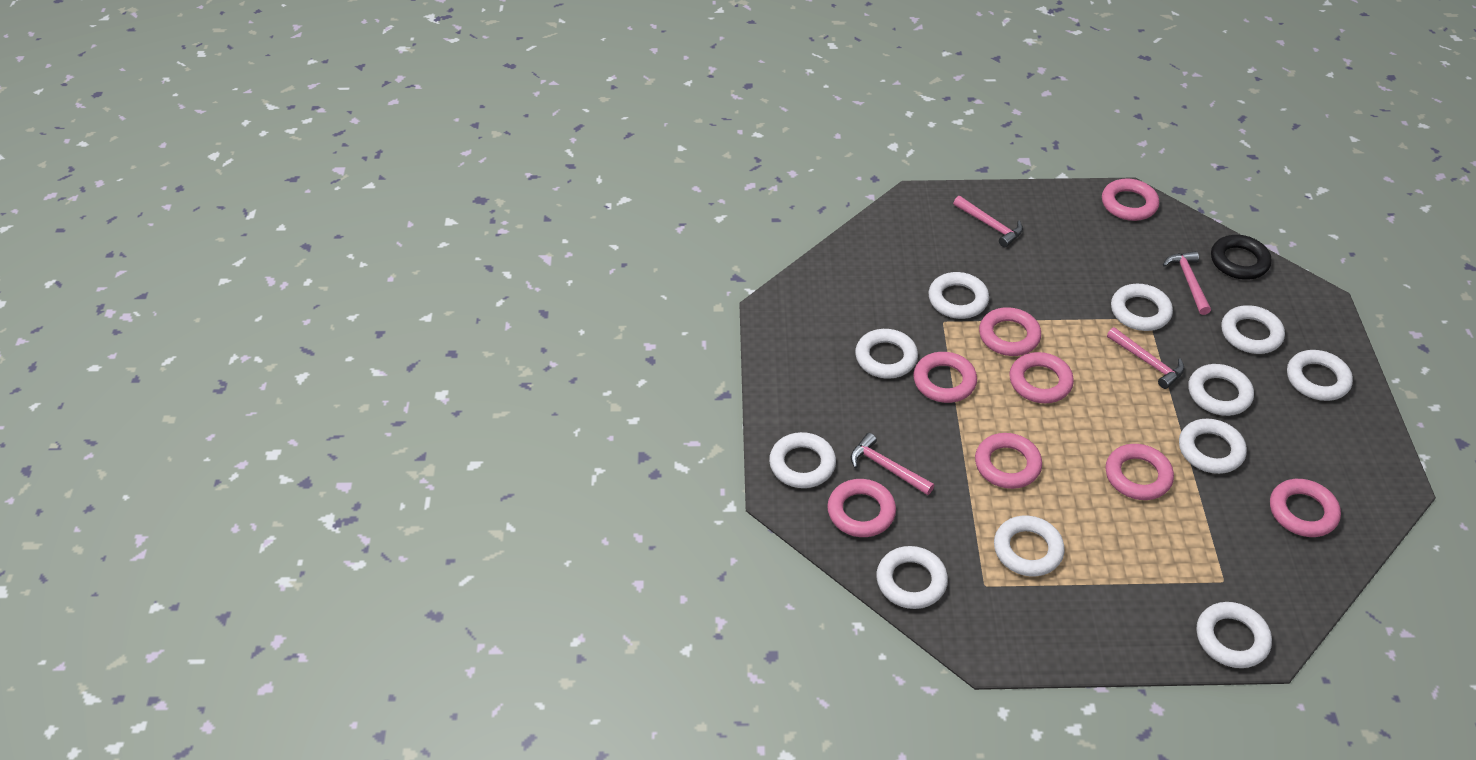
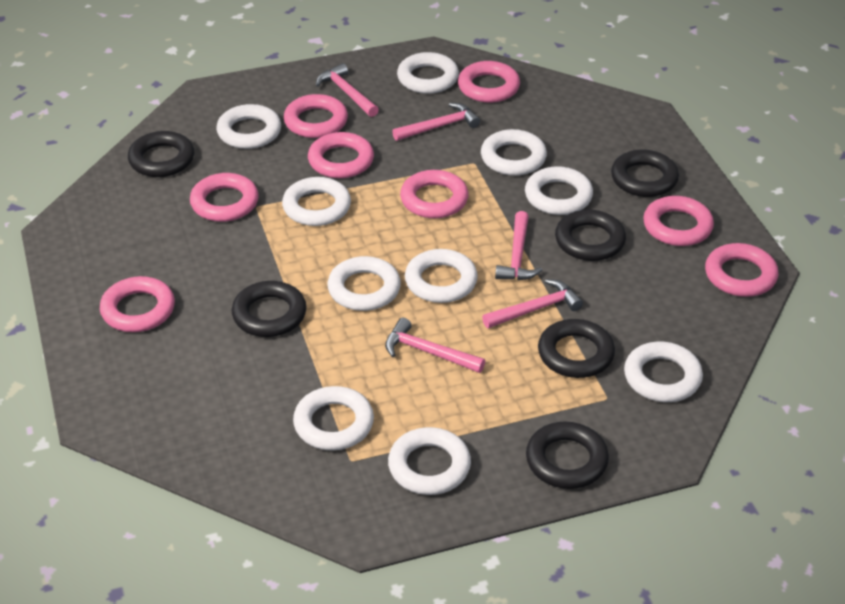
black ring: [1211,235,1272,280] = 1 -> [128,131,194,177] [232,281,307,337] [526,422,609,489] [538,319,615,378] [555,210,626,261] [611,150,679,197] = 6
pink hammer: [850,433,934,495] [953,196,1023,247] [1107,327,1185,389] [1163,251,1211,315] = 4 -> [316,63,379,117] [385,318,485,373] [392,103,480,141] [482,279,583,328] [495,211,542,280] = 5
white ring: [769,432,836,488] [855,329,918,379] [876,546,948,609] [928,272,989,319] [994,516,1065,576] [1111,284,1173,331] [1179,419,1247,474] [1188,364,1254,416] [1197,602,1272,668] [1222,305,1285,354] [1287,350,1353,401] = 11 -> [216,104,281,149] [282,177,351,226] [293,386,374,451] [327,256,401,311] [388,427,471,495] [397,52,459,94] [405,249,478,303] [481,129,547,176] [525,166,593,215] [624,342,703,402] = 10

